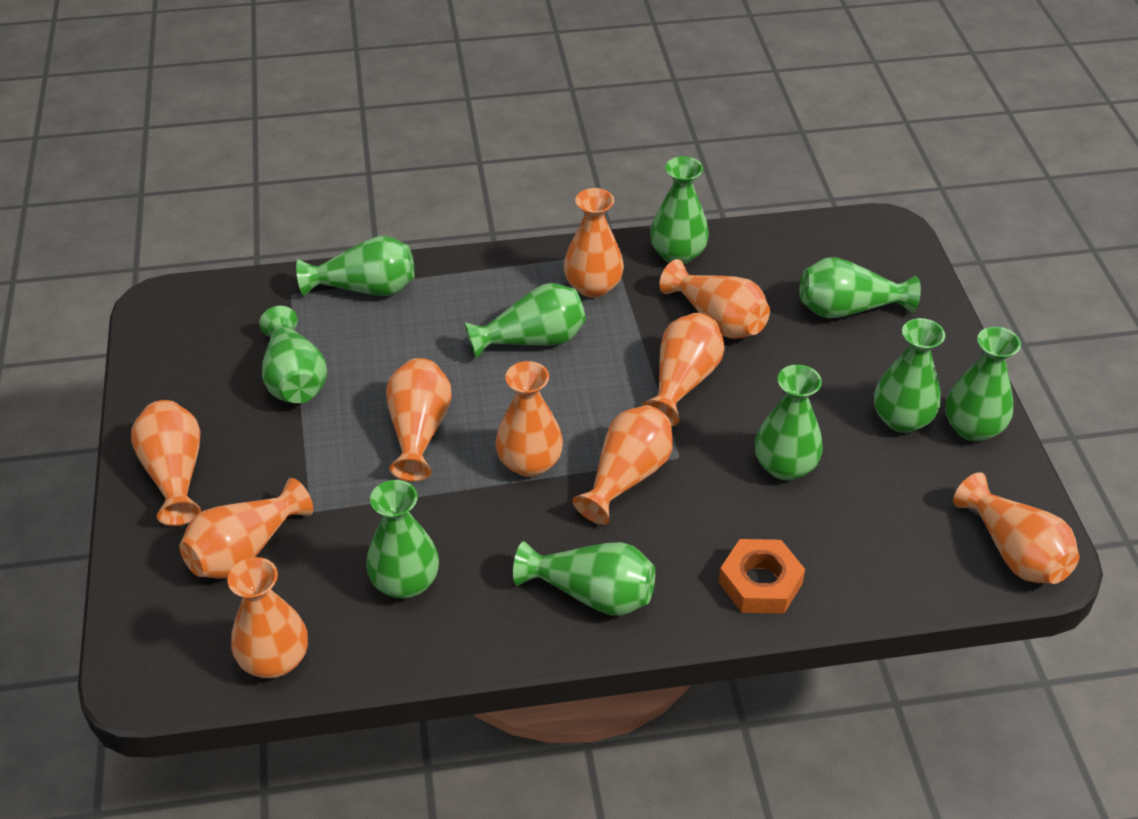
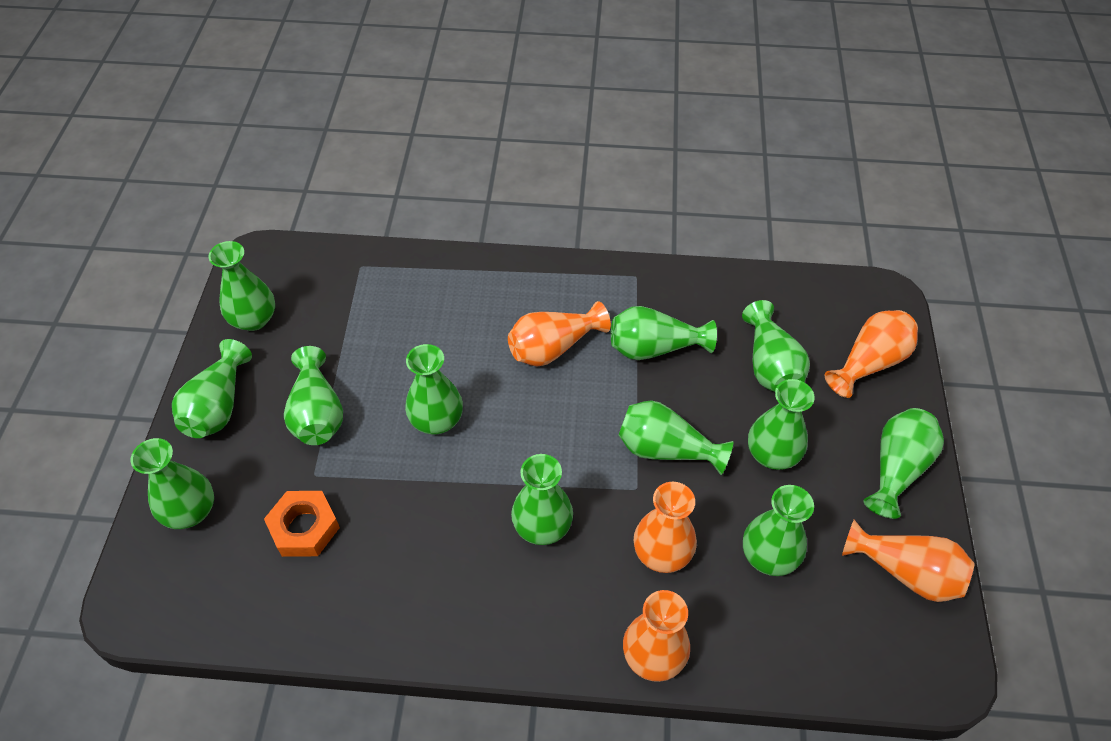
green vase: [259,306,327,403] [296,236,415,296] [366,480,439,599] [464,283,586,359] [513,541,655,616] [650,156,709,264] [755,365,823,481] [800,257,921,318] [874,318,945,433] [945,327,1021,442] = 10 -> [130,438,214,529] [172,339,252,438] [208,241,275,331] [284,346,343,445] [405,344,463,435] [511,454,573,545] [611,306,717,360] [618,400,734,475] [742,300,810,392] [743,485,814,576] [748,379,815,470] [863,408,944,519] = 12
orange vase: [131,400,201,526] [179,478,313,579] [228,557,308,678] [386,358,452,482] [495,361,563,477] [564,188,624,298] [572,405,673,525] [642,313,725,426] [660,259,770,339] [953,472,1079,584] = 10 -> [508,301,611,367] [623,590,690,682] [634,482,697,573] [825,310,918,398] [842,520,975,602] = 5

